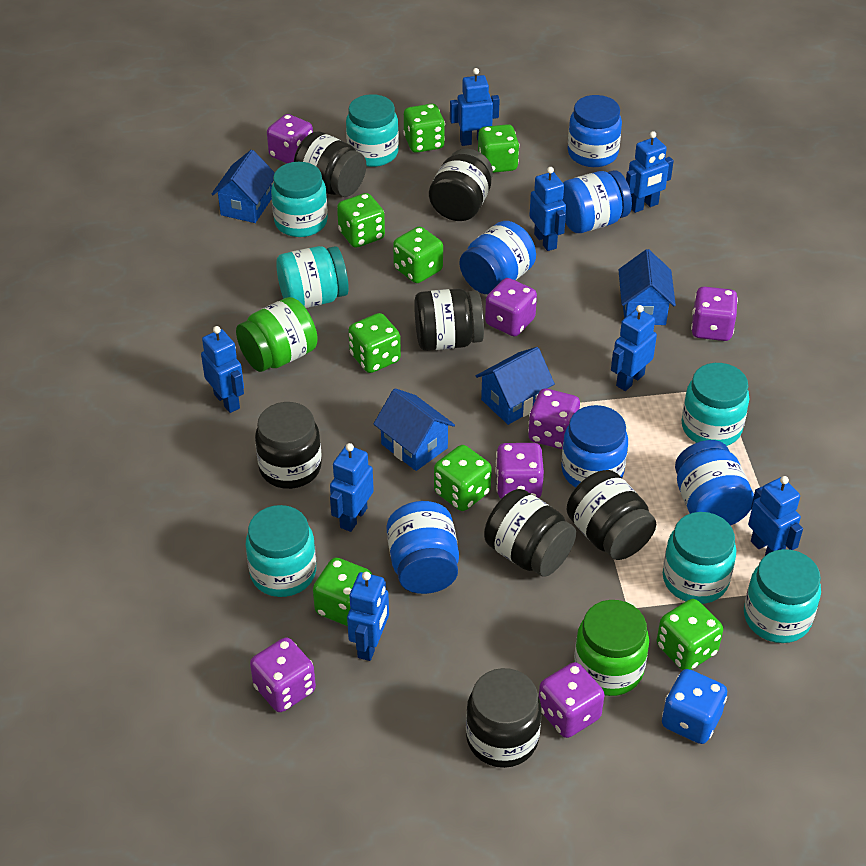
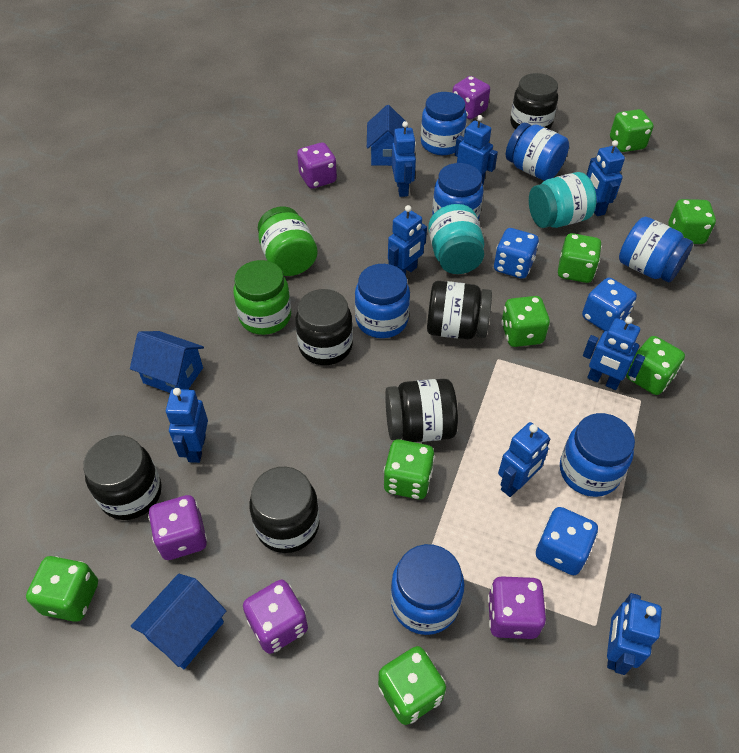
black jar: [255,402,322,489] [294,131,366,197] [414,288,484,351] [429,149,493,221] [466,668,542,768] [484,489,576,577] [567,470,656,560] = 7 -> [83,435,162,520] [249,467,320,553] [295,289,353,365] [385,379,458,442] [427,281,492,339] [510,73,558,129] = 6
blue dice: [662,669,727,744] = 1 -> [494,228,539,279] [536,507,598,575] [582,278,637,331] = 3
blue house: [212,150,275,223] [374,388,455,471] [476,347,555,425] [619,249,676,325] = 4 -> [130,331,204,393] [131,574,226,669] [367,105,408,166] = 3
blue jar: [387,501,459,594] [460,221,536,294] [561,405,628,488] [562,170,632,233] [568,95,622,167] [675,440,754,526] = 6 -> [355,264,410,338] [390,544,464,635] [421,92,467,155] [432,163,484,220] [506,123,569,181] [560,413,635,497] [619,217,693,283] = 7
purple dice: [250,638,316,712] [267,114,313,163] [485,278,537,336] [495,443,544,499] [528,389,580,449] [539,662,605,738] [691,287,738,341] = 7 -> [148,495,207,560] [243,580,308,654] [297,143,337,189] [452,76,490,119] [488,576,546,639] = 5
turquoise jar: [246,505,316,597] [271,162,328,237] [276,246,349,308] [346,94,399,167] [663,512,736,604] [682,363,749,446] [744,549,821,643] = 7 -> [428,204,485,274] [529,172,597,228] = 2

